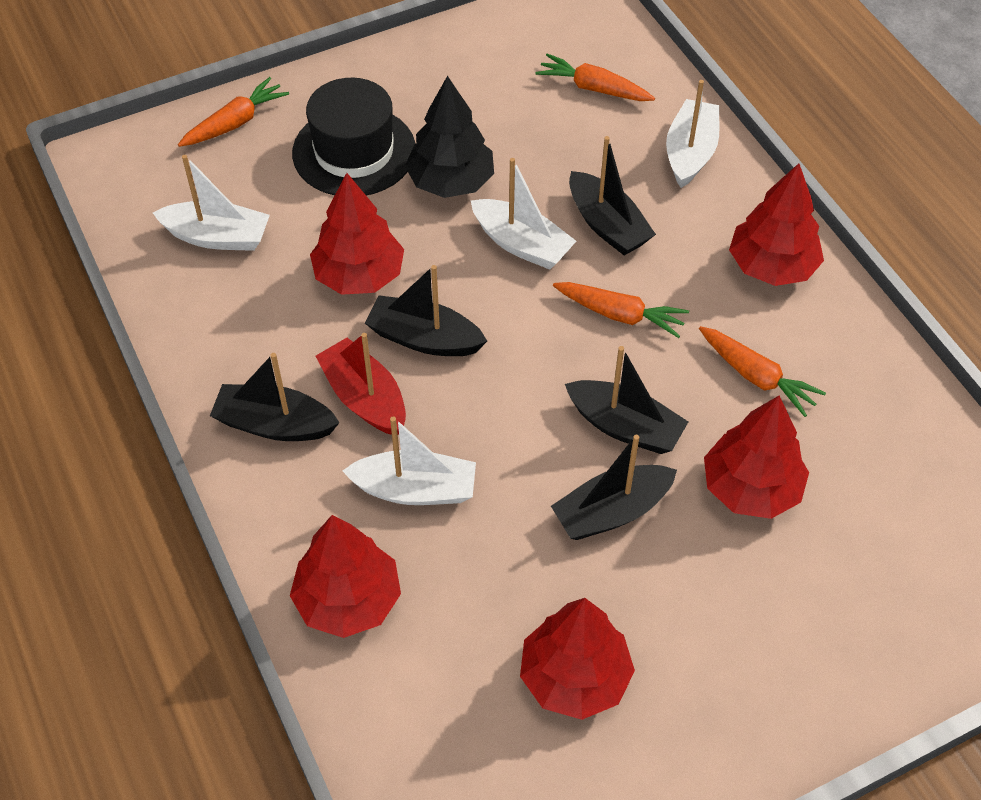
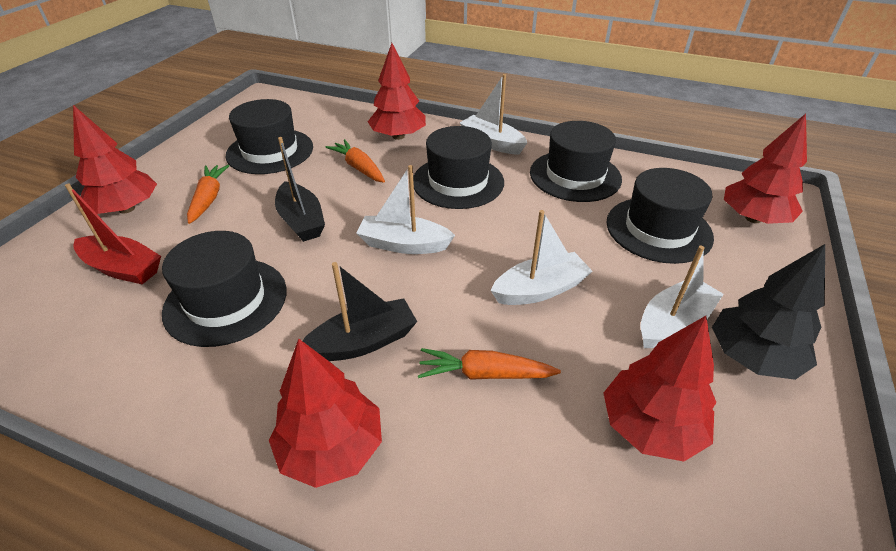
black boat: [210,353,340,441] [365,265,487,356] [551,435,677,540] [565,346,688,454] [569,136,656,255] = 5 -> [275,137,325,242] [302,262,417,361] = 2
black hat: [292,78,415,195] = 1 -> [162,231,287,347] [226,99,313,174] [413,126,504,209] [530,121,622,202] [606,168,714,264] = 5
orange carrot: [178,77,289,147] [535,53,655,101] [553,282,689,338] [699,326,826,417] = 4 -> [187,165,230,224] [326,139,385,183] [418,348,561,380] = 3

